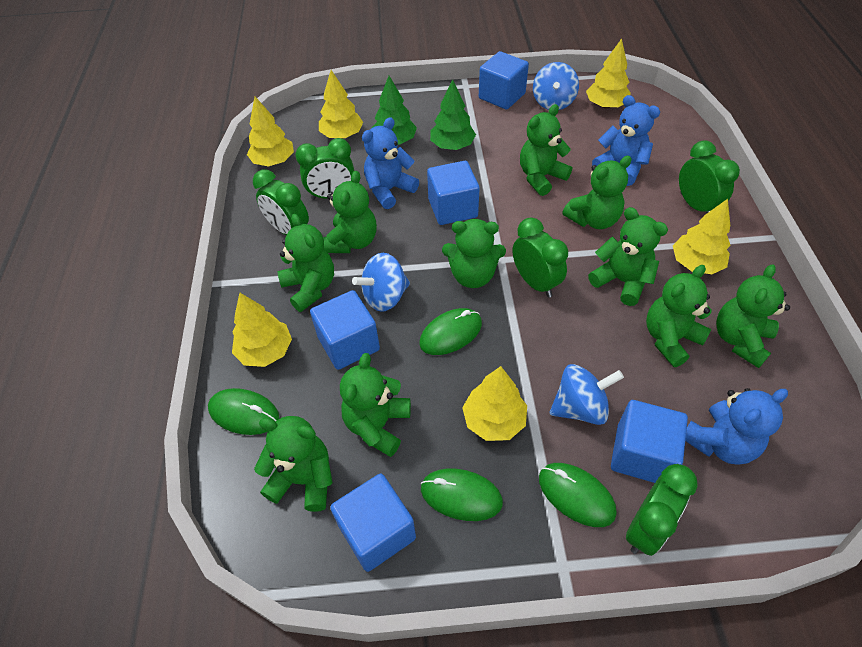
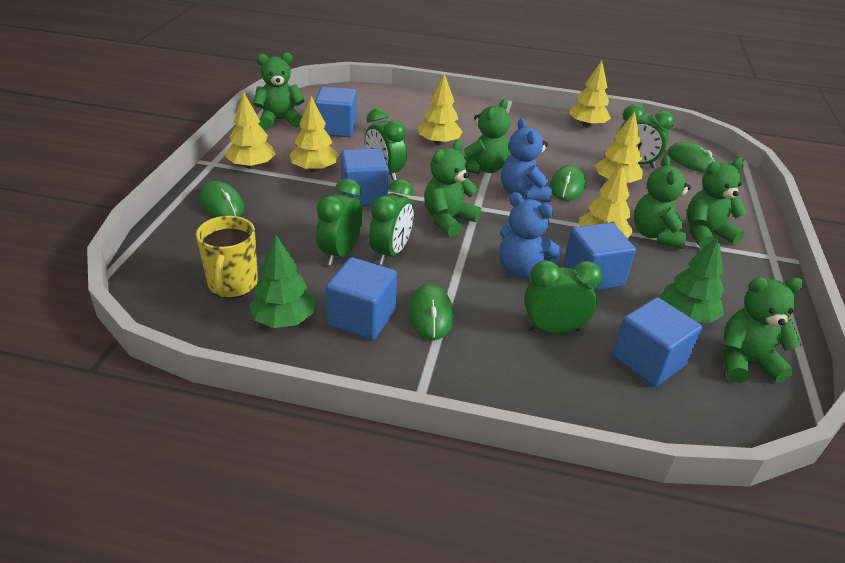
blue spinning top: [352,253,410,312] [533,62,579,110] [550,364,624,425] = 3 -> none = 0
blue teddy bear: [362,117,419,209] [592,95,660,186] [685,388,788,464] = 3 -> [500,192,562,278] [501,118,552,202] = 2
green teddy bear: [254,416,333,512] [277,214,334,312] [323,171,377,253] [340,353,411,457] [442,219,506,288] [520,104,572,196] [562,156,632,229] [588,207,668,306] [646,265,712,367] [716,264,790,368] = 10 -> [253,52,305,130] [424,140,481,237] [464,99,510,174] [634,156,691,249] [687,158,747,249] [723,277,804,383] = 6
yellow mug: none = 0 -> [196,216,258,298] = 1

